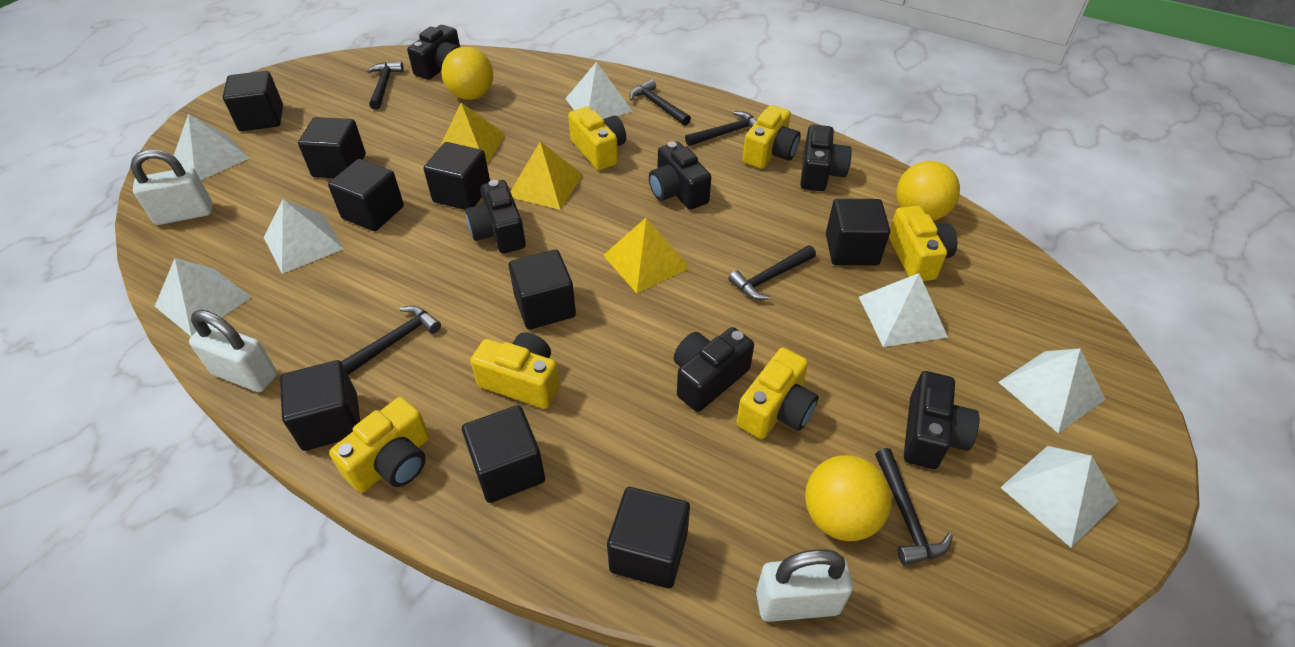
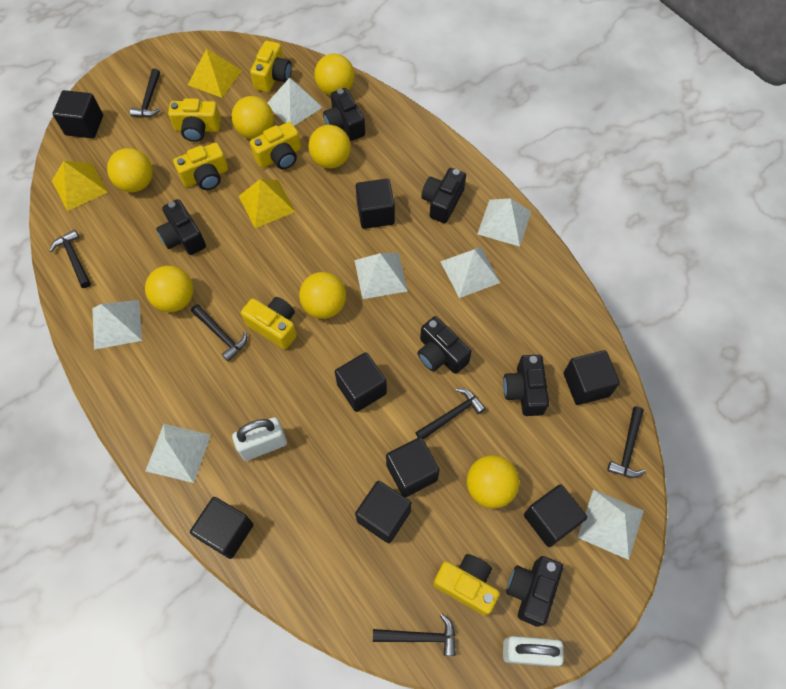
black cube: [223,71,283,131] [280,360,360,451] [298,117,366,178] [328,159,404,231] [423,142,490,210] [462,405,545,503] [509,250,576,330] [607,487,690,589] [826,199,890,265] = 9 -> [53,90,103,138] [190,497,254,559] [335,352,387,412] [355,481,412,543] [356,179,395,229] [386,437,440,497] [524,484,587,547] [564,350,620,405] = 8
white padlock: [130,149,212,225] [189,310,277,392] [756,549,853,622] = 3 -> [232,417,287,461] [503,636,563,667] = 2
yellow ball: [441,47,493,100] [805,455,892,541] [897,161,960,221] = 3 -> [107,148,153,192] [145,266,194,312] [232,96,274,139] [299,272,346,319] [308,125,351,168] [314,54,355,96] [467,455,519,508] = 7

